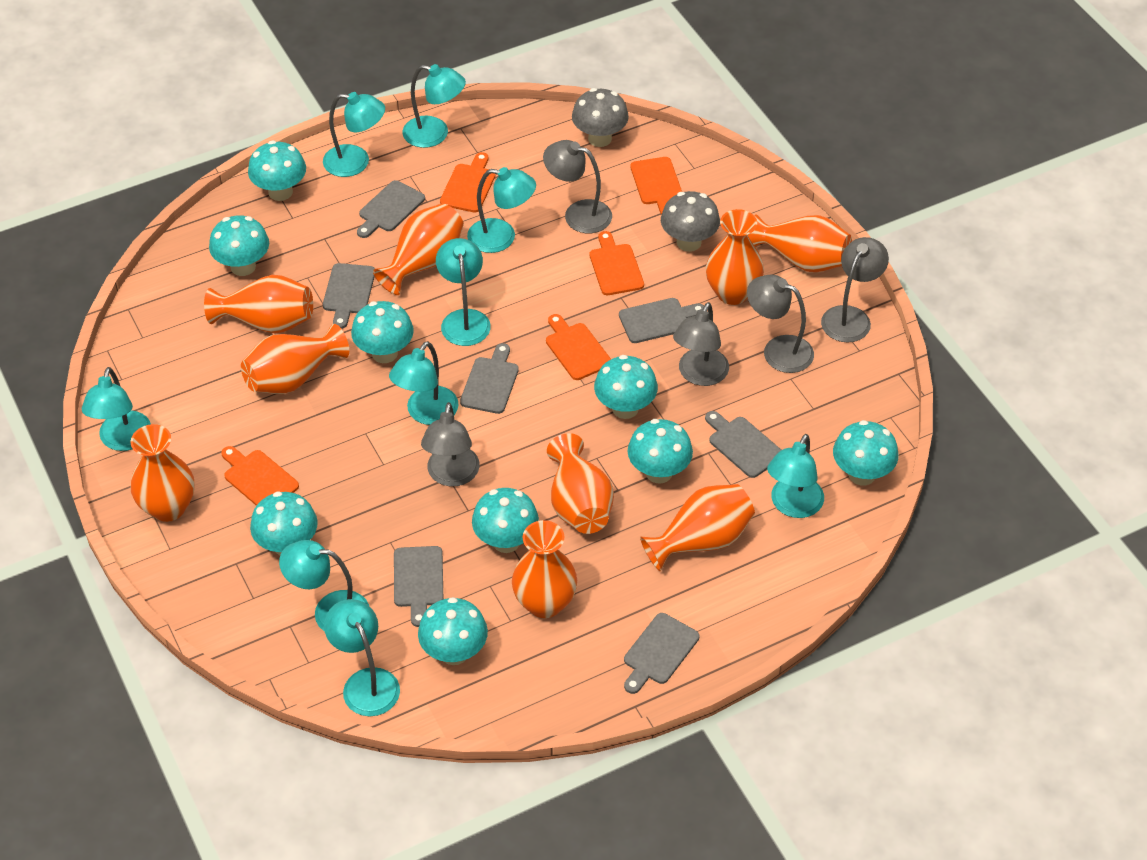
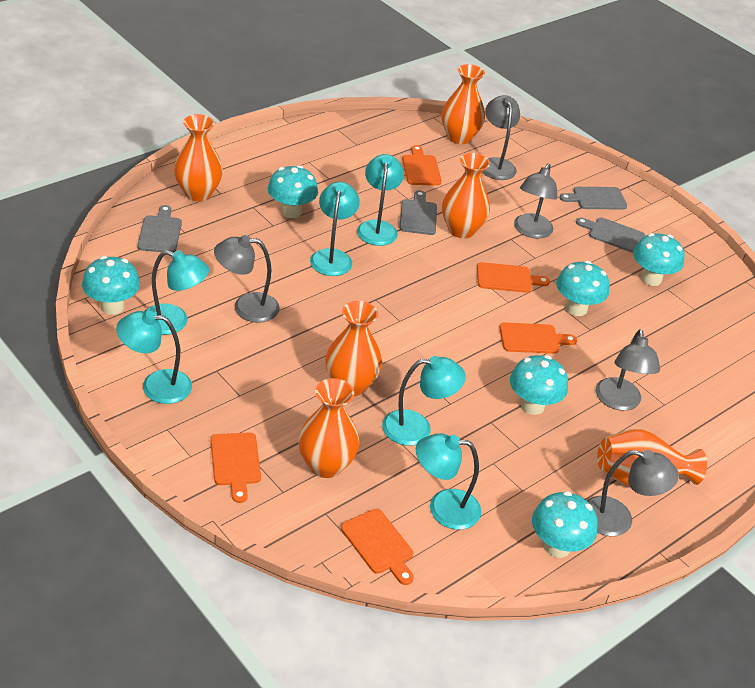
grey cutting board: [323,263,375,329] [357,180,425,238] [394,546,443,627] [460,343,519,414] [619,298,704,343] [624,613,699,694] [705,411,781,478] = 7 -> [137,205,182,253] [400,190,437,235] [560,187,627,209] [576,218,645,253] = 4
grey mushroom: [572,88,629,147] [661,191,720,252] = 2 -> none = 0
orange vase: [131,424,195,522] [204,275,313,333] [241,324,349,394] [373,203,464,295] [512,520,577,618] [547,433,614,534] [640,484,755,571] [706,209,764,305] [748,214,852,272] = 9 -> [174,114,223,201] [299,378,359,478] [325,301,382,396] [442,64,485,144] [442,153,490,239] [597,429,707,487] = 6
turquoise lamp: [81,367,151,451] [279,540,369,632] [323,92,385,177] [324,599,400,716] [389,341,459,425] [402,64,466,148] [436,238,491,346] [467,167,536,253] [767,434,824,518] = 9 -> [116,311,192,404] [144,250,209,335] [310,182,360,276] [357,154,404,246] [382,356,466,446] [416,433,481,530] = 6
turquoise mushroom: [209,215,269,276] [248,141,306,201] [250,491,318,556] [351,301,414,363] [418,597,488,665] [472,488,539,553] [594,355,658,419] [628,419,693,484] [833,420,899,485] = 9 -> [82,256,140,315] [268,165,318,218] [510,355,568,415] [532,491,597,558] [556,261,610,316] [633,233,685,286] = 6

